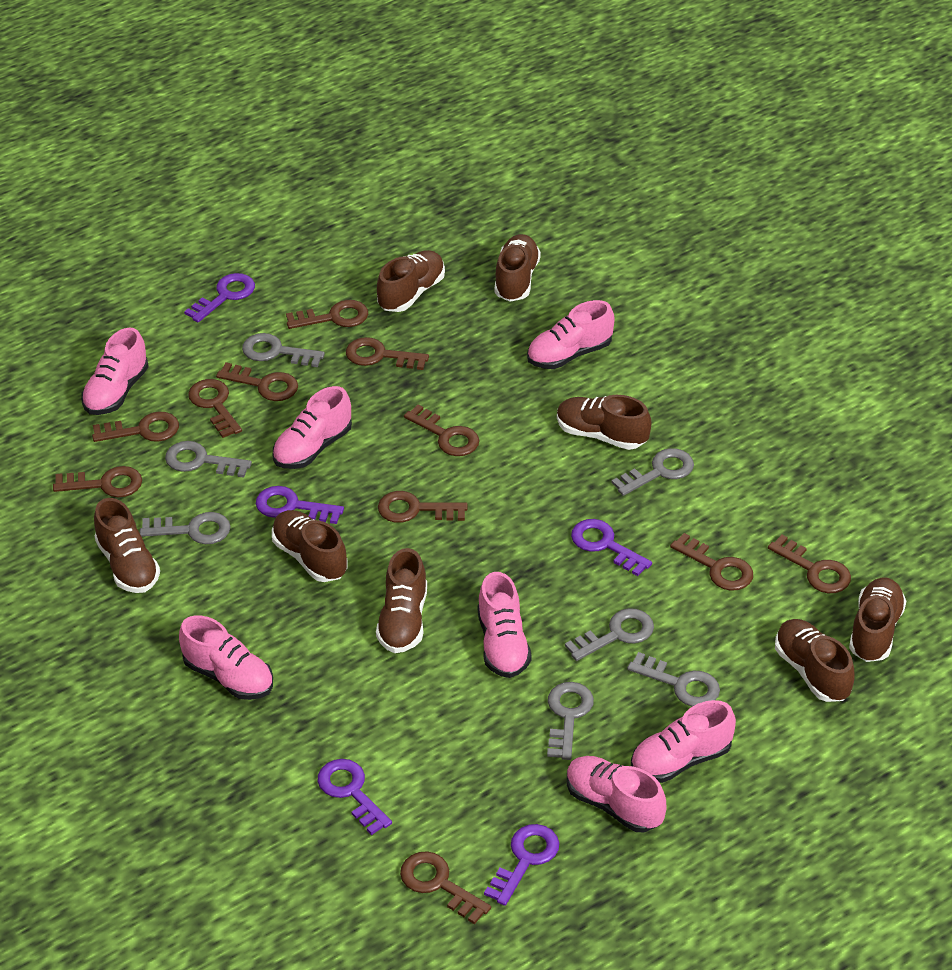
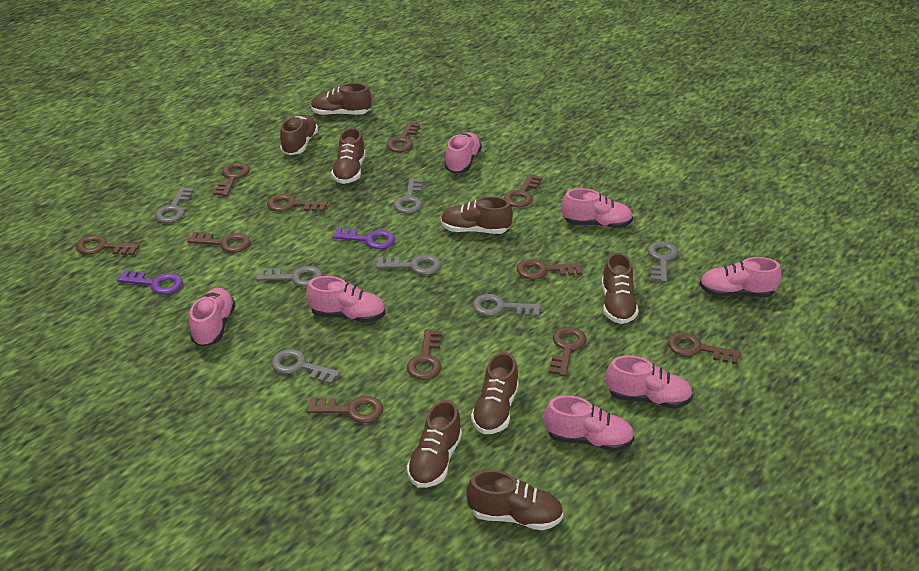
purple key: [184,273,255,322] [256,486,344,524] [318,759,392,835] [484,824,559,906] [571,519,652,576] = 5 -> [117,270,183,294] [332,228,395,249] = 2

